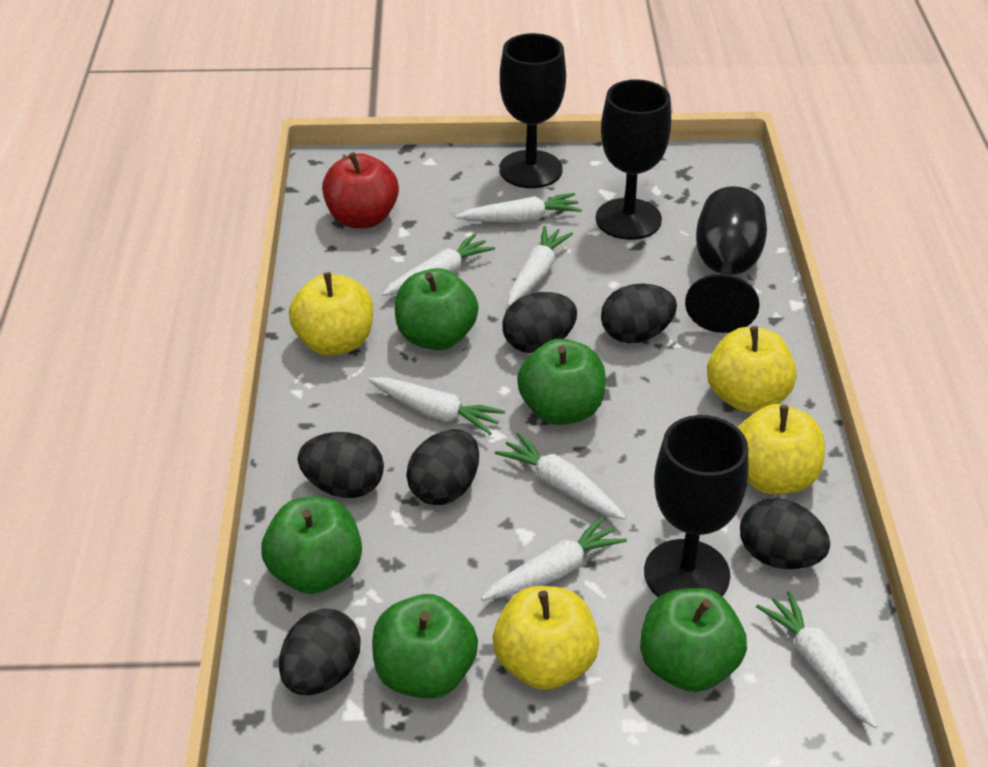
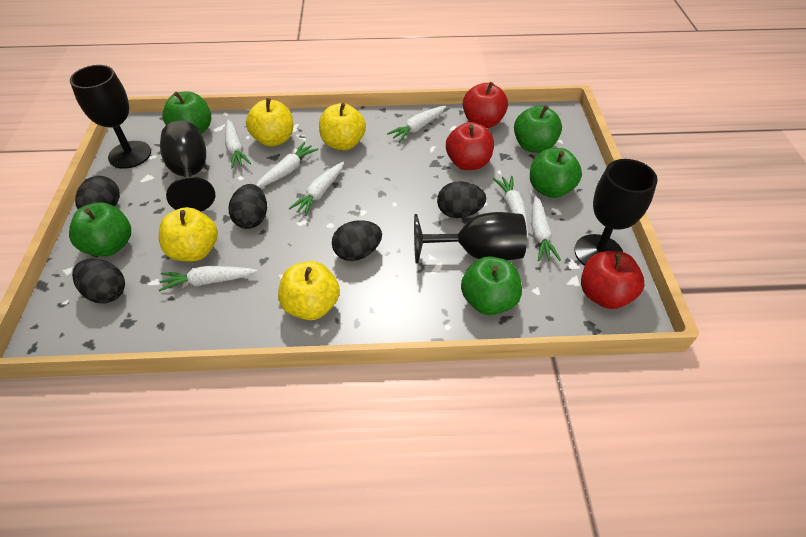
black egg: [279,609,360,695] [298,432,384,498] [406,429,479,505] [503,292,577,353] [601,283,677,343] [740,498,830,569] = 6 -> [72,259,125,303] [75,176,120,209] [229,184,267,229] [332,220,382,261] [437,181,486,218] = 5
red apple: [322,152,399,228] = 1 -> [446,122,494,170] [463,82,508,128] [581,251,644,309] = 3

